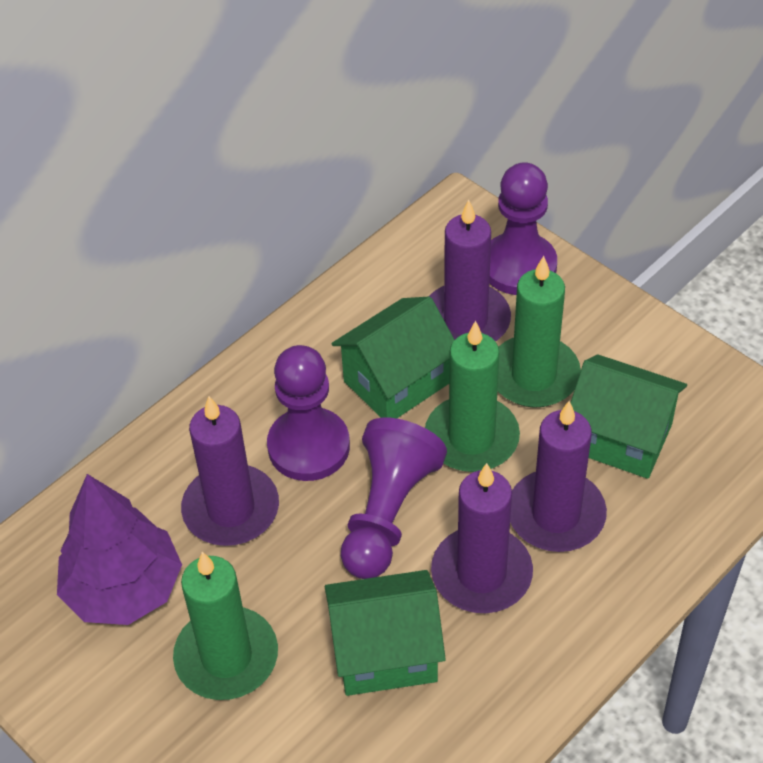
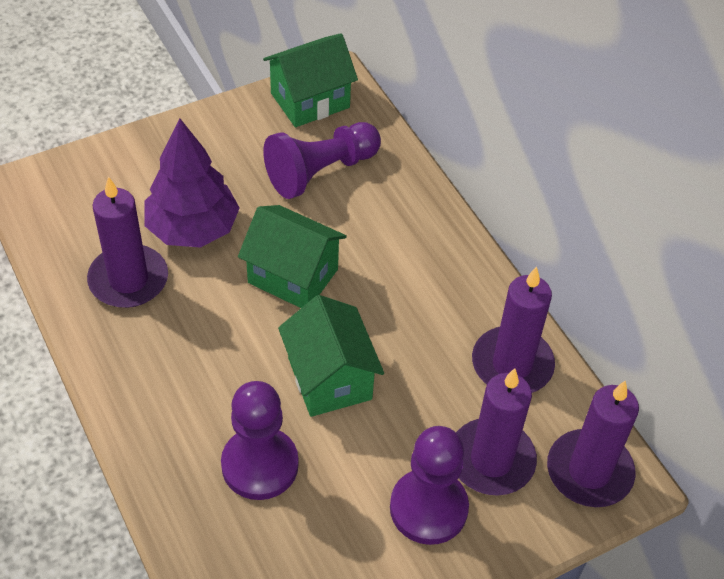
green candle: [173,552,278,700] [425,321,520,472] [498,256,581,408] = 3 -> none = 0

